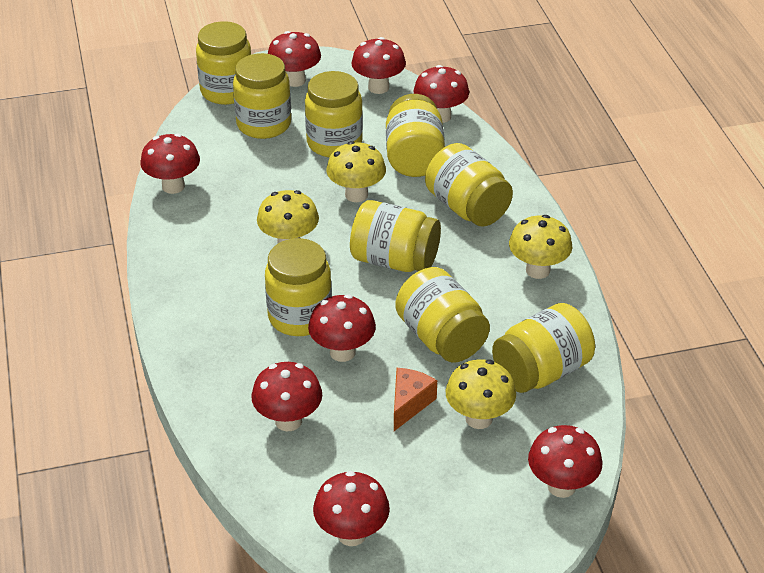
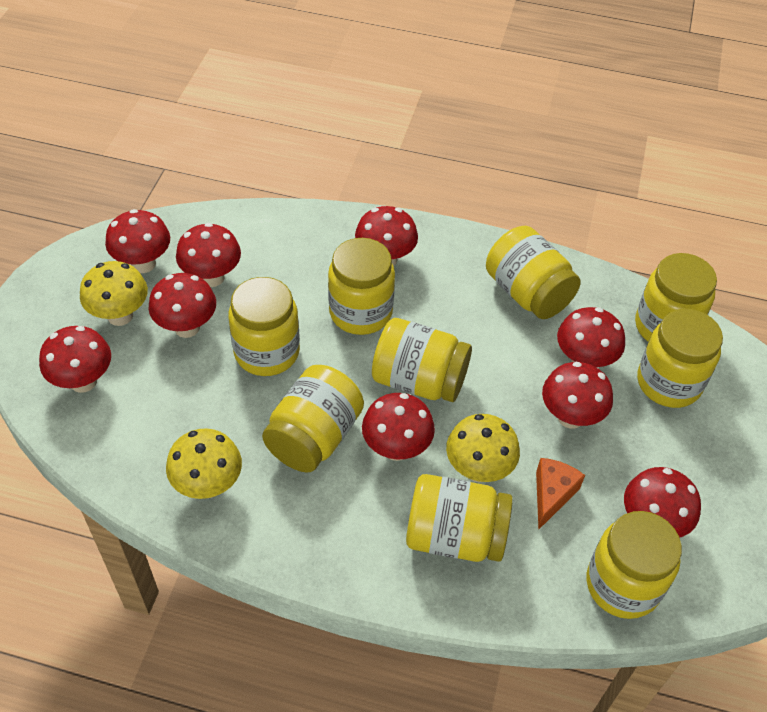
red mushroom: [141,133,200,194] [251,362,322,431] [268,31,321,87] [308,294,376,362] [313,471,390,546] [351,37,406,94] [414,65,469,123] [528,425,603,498] = 8 -> [39,326,111,393] [105,209,170,273] [148,273,216,338] [176,223,241,287] [355,206,418,266] [362,393,435,461] [542,362,613,429] [557,307,625,367] [624,467,701,538] = 9
yellow mushroom: [257,190,319,244] [326,141,386,202] [446,359,516,429] [509,215,572,279] = 4 -> [80,261,148,326] [166,428,242,499] [446,414,520,482] = 3

